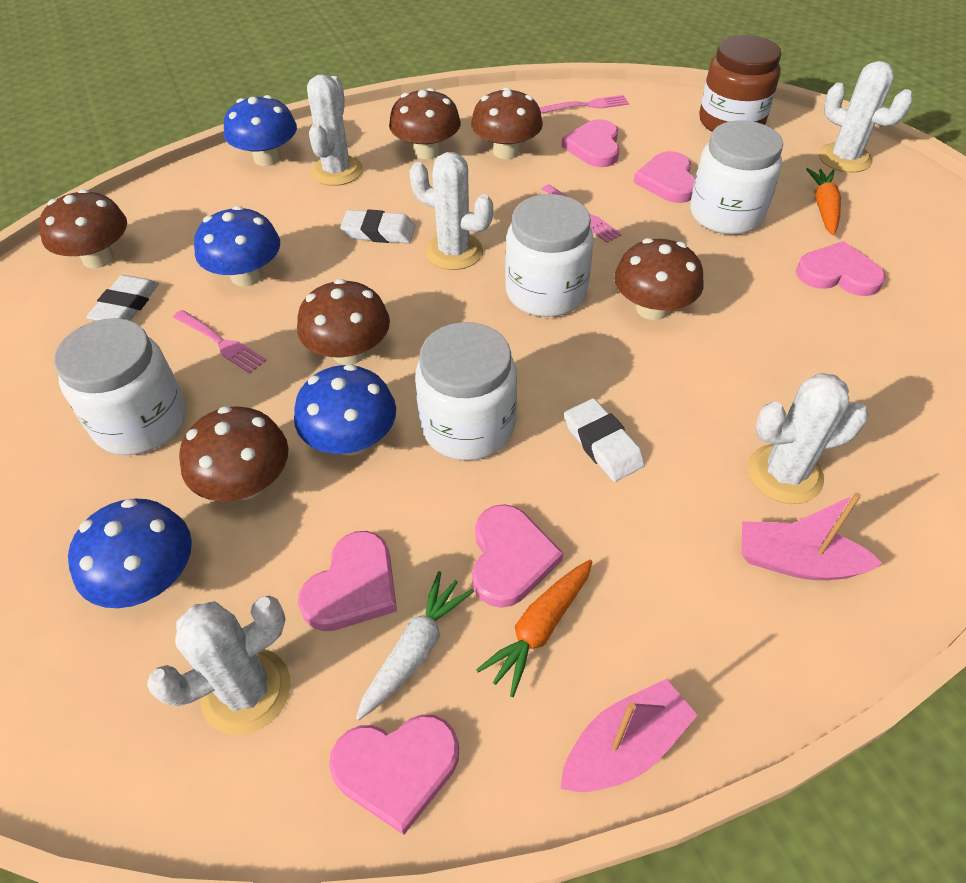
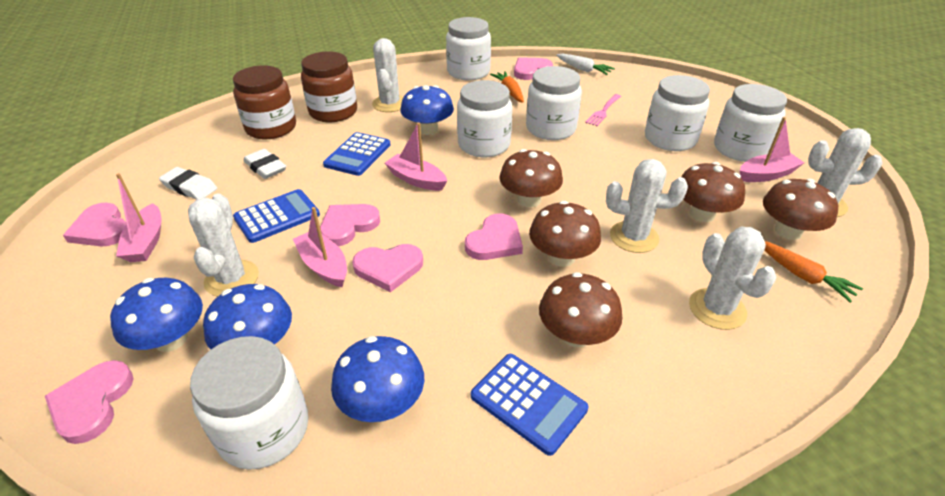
blue calculator: none = 0 -> [233,189,320,243] [323,132,391,176] [471,354,588,456] = 3
brown jar: [699,35,781,132] = 1 -> [233,65,296,139] [301,52,357,122] = 2
brown mushroom: [39,189,127,268] [179,406,289,501] [297,279,390,365] [389,88,461,159] [471,87,543,159] [614,238,703,320] = 6 -> [499,149,563,207] [529,201,601,267] [539,272,622,347] [681,162,745,222] [763,179,838,240] = 5
pink boat: [560,679,698,792] [741,493,882,580] = 2 -> [116,173,161,262] [293,207,347,287] [385,123,447,191] [740,117,804,182] = 4
pink fork: [173,310,267,374] [539,95,629,114] [542,184,622,243] = 3 -> [585,94,621,126] = 1
white eraser: [86,275,159,321] [340,209,416,243] [564,398,645,482] = 3 -> [159,167,217,200] [243,149,286,179] = 2
white jar: [54,318,186,455] [415,322,517,460] [505,194,594,317] [690,120,783,235] = 4 -> [190,336,308,470] [446,17,491,80] [457,80,512,157] [526,66,582,140] [645,75,710,151] [714,84,787,162] = 6

